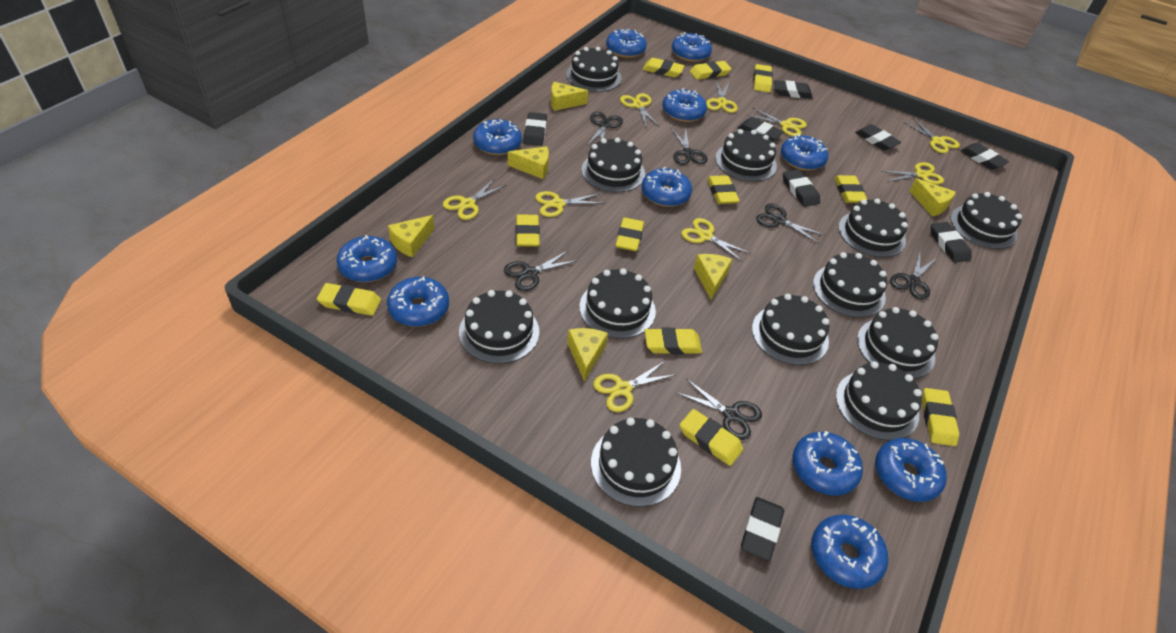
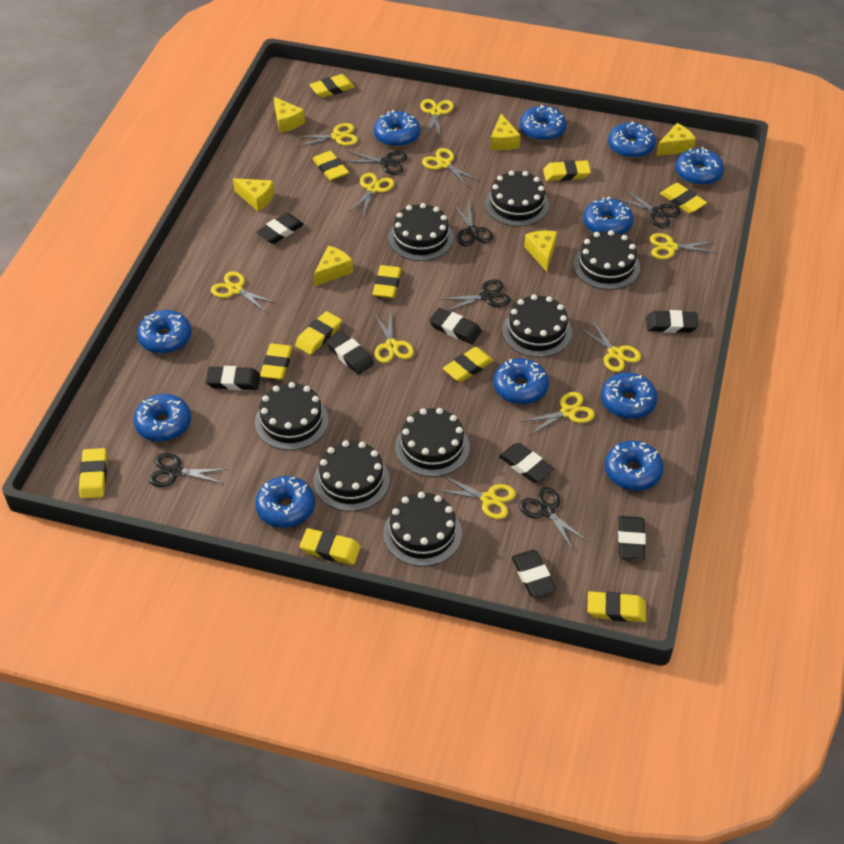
black cake: [459,290,539,364] [566,47,622,92] [579,268,656,339] [582,138,645,192] [591,417,681,507] [715,129,777,182] [752,294,829,365] [813,252,887,318] [836,361,922,441] [838,199,908,258] [857,307,938,379] [950,192,1022,249] = 12 -> [255,382,329,450] [314,440,390,512] [383,492,462,566] [389,203,454,261] [395,408,470,477] [485,170,549,226] [503,294,572,358] [573,230,640,290] = 8
yellow scissors: [443,178,507,220] [535,191,605,217] [593,361,677,412] [620,93,660,127] [681,218,751,262] [706,82,738,113] [748,108,807,137] [880,162,944,185] [903,118,960,153] = 9 -> [211,271,277,313] [295,123,358,147] [348,173,394,216] [374,310,414,363] [420,99,454,137] [422,148,480,186] [436,476,516,519] [520,392,595,435] [578,320,641,372] [650,233,717,260] = 10

